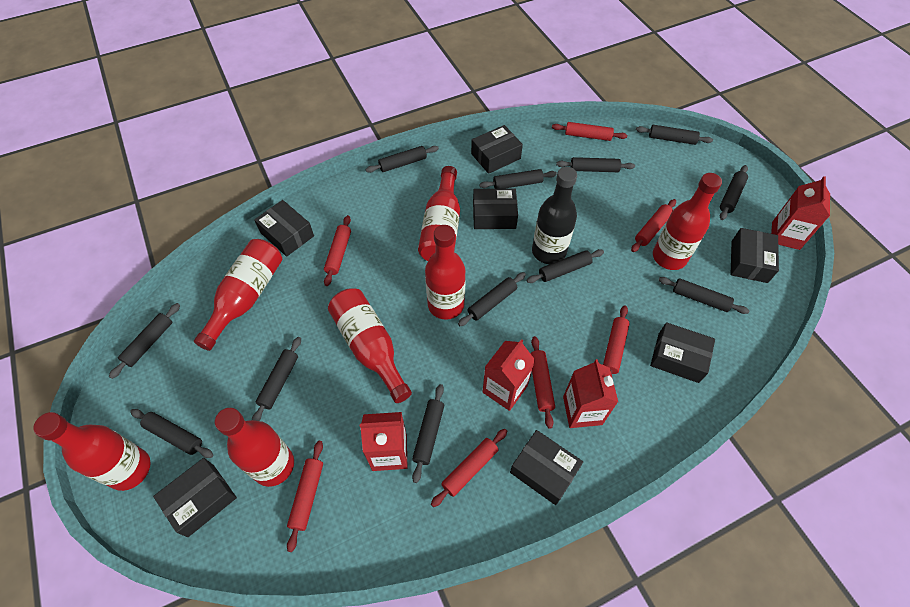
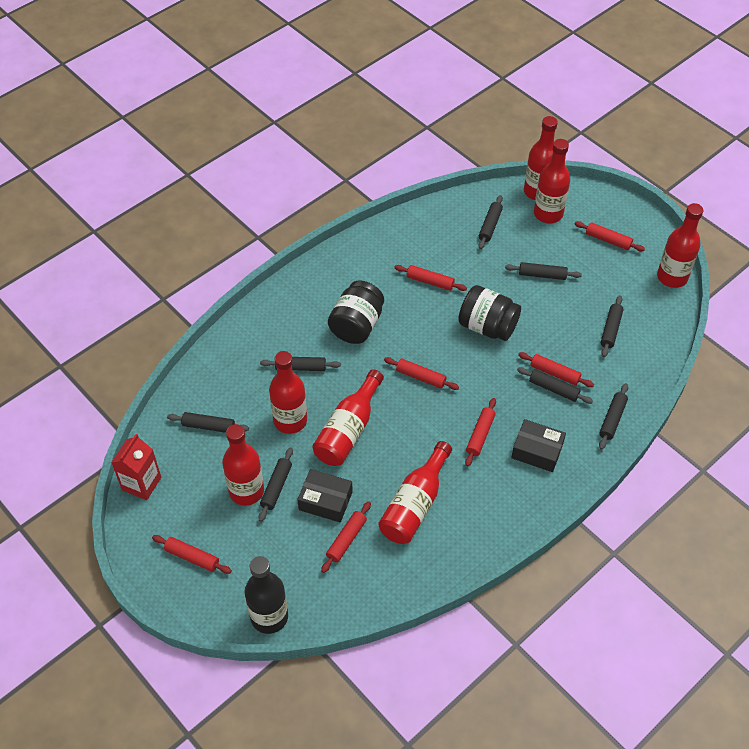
black box: [153,458,237,537] [254,200,314,257] [471,125,523,174] [473,188,518,229] [510,430,583,505] [650,322,715,383] [730,228,779,283] = 7 -> [297,469,353,523] [511,419,566,472] = 2
black jar: none = 0 -> [328,281,384,344] [458,285,521,341] = 2
black rolling pin: [109,303,180,379] [130,409,213,458] [252,337,301,421] [366,146,439,173] [412,384,444,483] [458,272,526,326] [479,169,557,189] [526,249,604,283] [556,157,635,172] [636,125,713,145] [658,277,749,314] [720,165,748,220] = 12 -> [167,412,249,433] [259,447,293,522] [260,357,341,371] [478,195,503,249] [505,262,582,280] [517,367,593,404] [599,383,628,450] [601,296,624,357] = 8
red carton: [360,412,408,471] [483,339,535,411] [563,359,618,428] [771,176,830,250] = 4 -> [111,434,161,500] = 1

